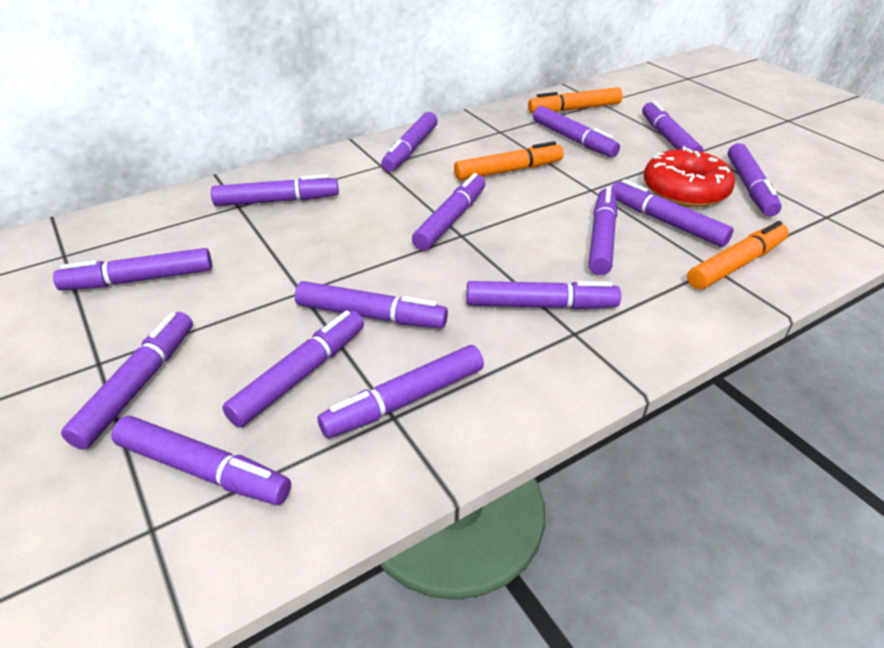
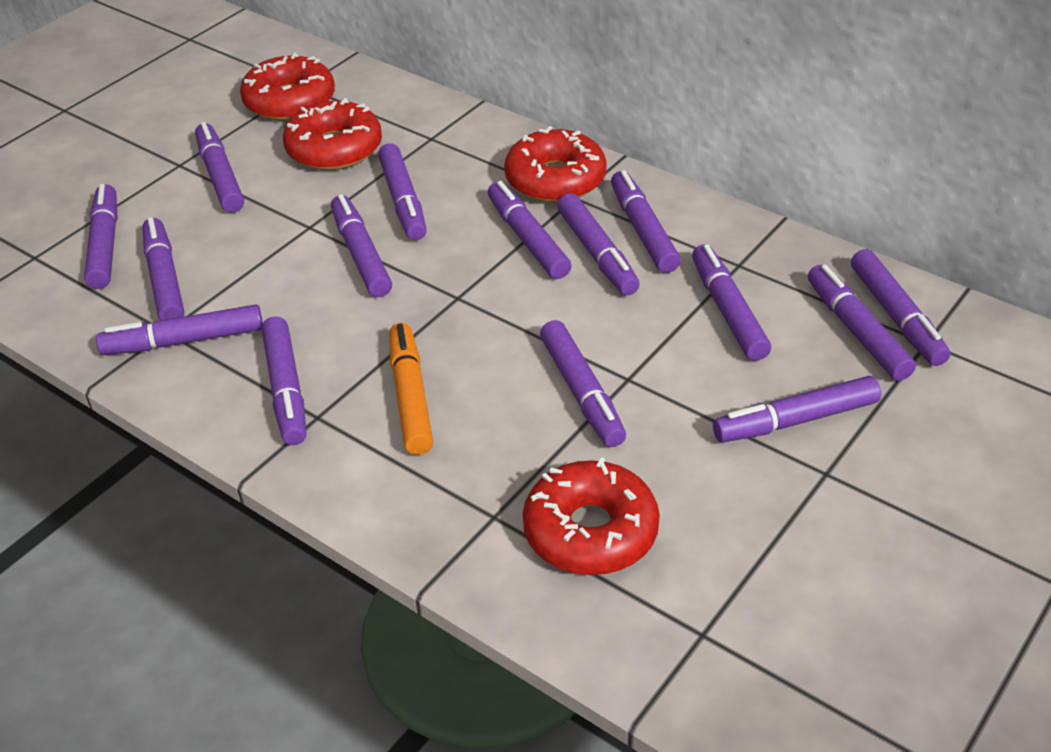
orange marker: [454,141,564,181] [528,87,623,113] [687,221,789,290] = 3 -> [389,323,433,455] = 1
red donut: [644,146,735,207] = 1 -> [240,52,335,121] [283,98,382,170] [504,126,607,203] [523,457,660,575] = 4

